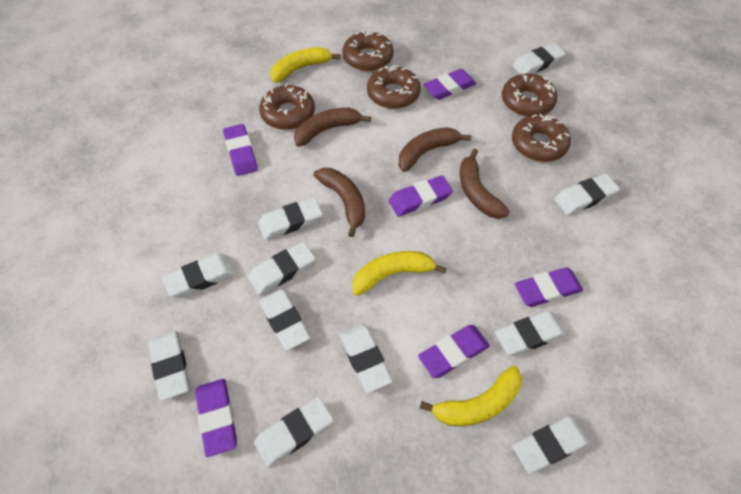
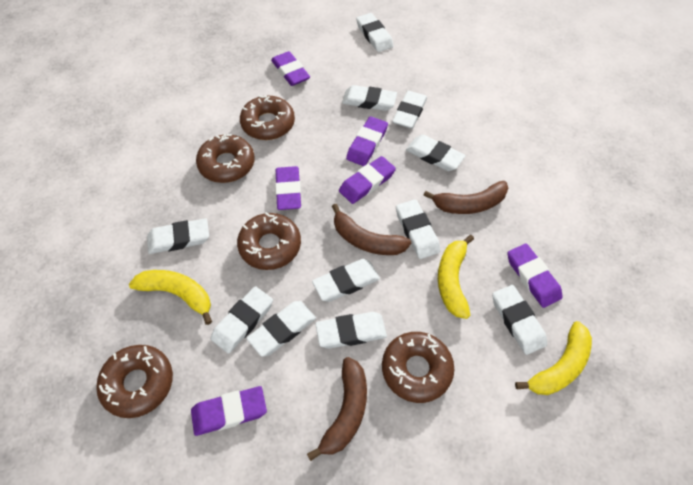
brown banana: [294,108,371,147] [313,168,365,237] [399,127,471,172] [460,149,510,219] = 4 -> [307,357,367,461] [332,204,411,255] [424,181,509,214] = 3

